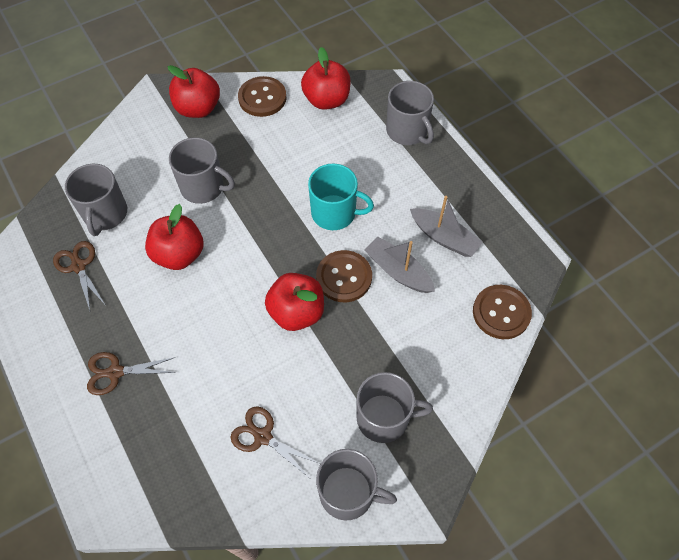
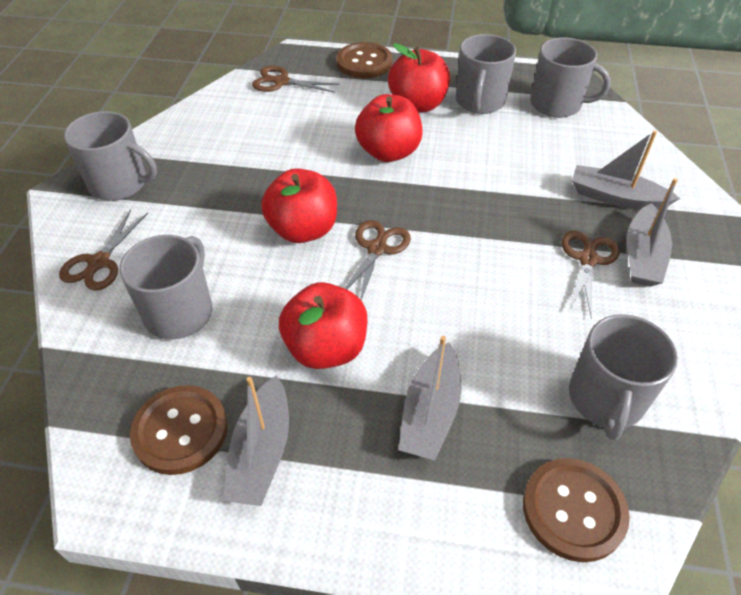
brown scissors: [53,241,106,311] [87,352,176,395] [231,406,319,477] = 3 -> [59,210,148,291] [252,66,340,93] [344,220,411,300] [562,230,620,318] = 4
grey boat: [365,237,435,293] [410,196,483,257] = 2 -> [223,375,289,506] [399,336,461,460] [572,131,680,210] [627,178,678,287] = 4
turquoise mug: [308,163,374,230] = 1 -> none = 0

